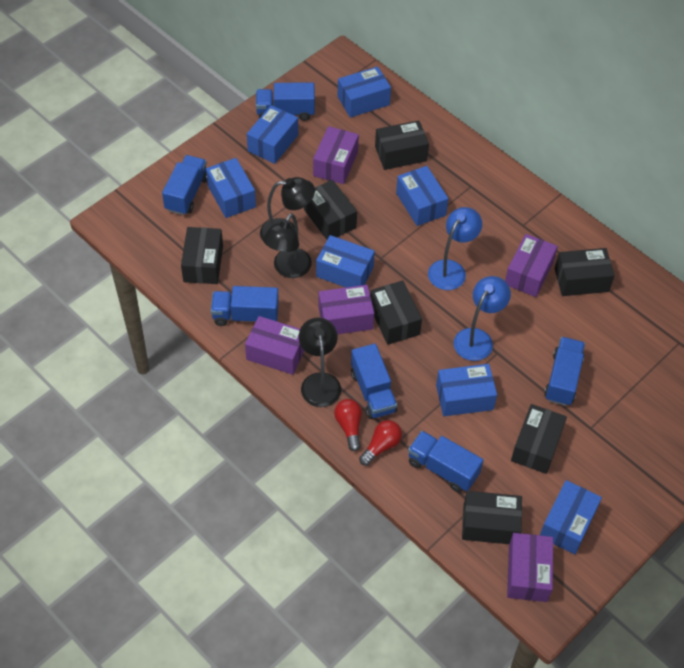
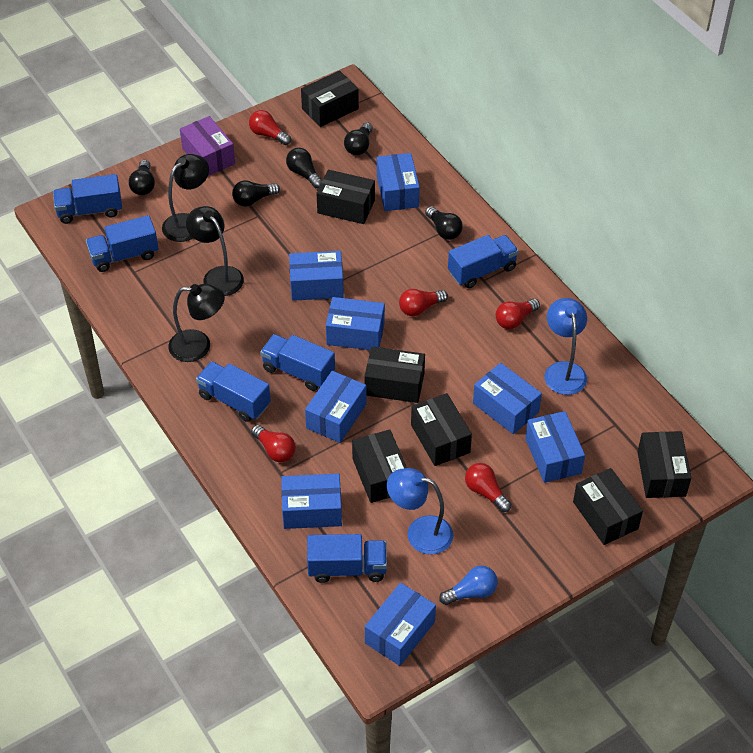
black light bulb: none = 0 -> [129,160,155,195] [232,180,280,207] [286,148,322,188] [344,122,373,155] [425,206,463,240] = 5
blue box: [206,158,256,218] [247,105,298,164] [316,235,375,287] [338,66,391,118] [396,166,449,226] [436,364,497,416] [540,480,602,554] = 7 -> [281,474,342,529] [289,251,344,301] [305,371,367,443] [326,297,385,350] [365,583,436,666] [377,153,420,211] [473,363,542,434] [525,411,585,483] = 8
blue light bulb: none = 0 -> [439,566,498,605] = 1
purple box: [245,316,304,375] [313,126,359,184] [318,285,374,334] [505,234,558,297] [507,533,553,602] = 5 -> [180,116,235,176] = 1
red light bulb: [334,399,362,452] [359,420,402,466] = 2 -> [249,110,291,145] [251,425,296,462] [399,289,448,316] [465,463,511,512] [496,299,540,329] = 5

